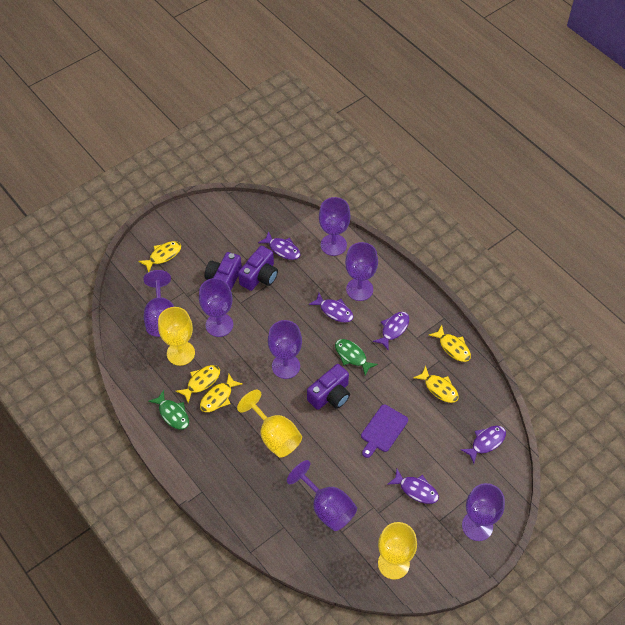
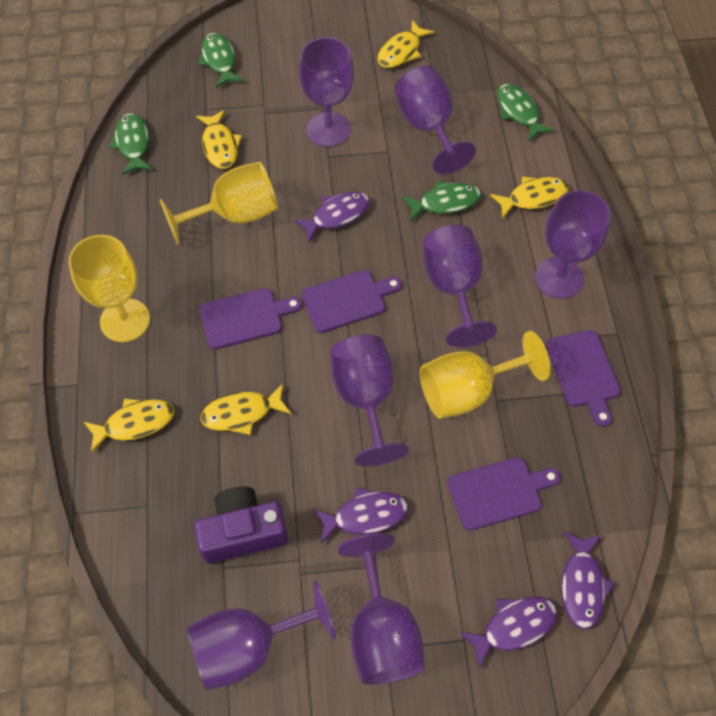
green fish: [148,390,189,429] [335,339,378,376] = 2 -> [109,114,153,175] [198,33,244,88] [402,181,481,221] [497,84,554,141] = 4
purple camera: [205,252,242,290] [238,246,278,291] [307,364,350,410] = 3 -> [194,486,288,563] = 1
purple cutting board: [361,405,408,458] = 1 -> [199,288,302,350] [301,270,402,333] [448,457,560,531] [546,330,620,427] = 4
purple fish: [258,231,301,260] [309,293,353,322] [373,312,409,351] [387,469,439,504] [460,426,506,464] = 5 -> [293,192,370,242] [313,487,408,543] [460,597,557,668] [561,531,615,629] = 4

